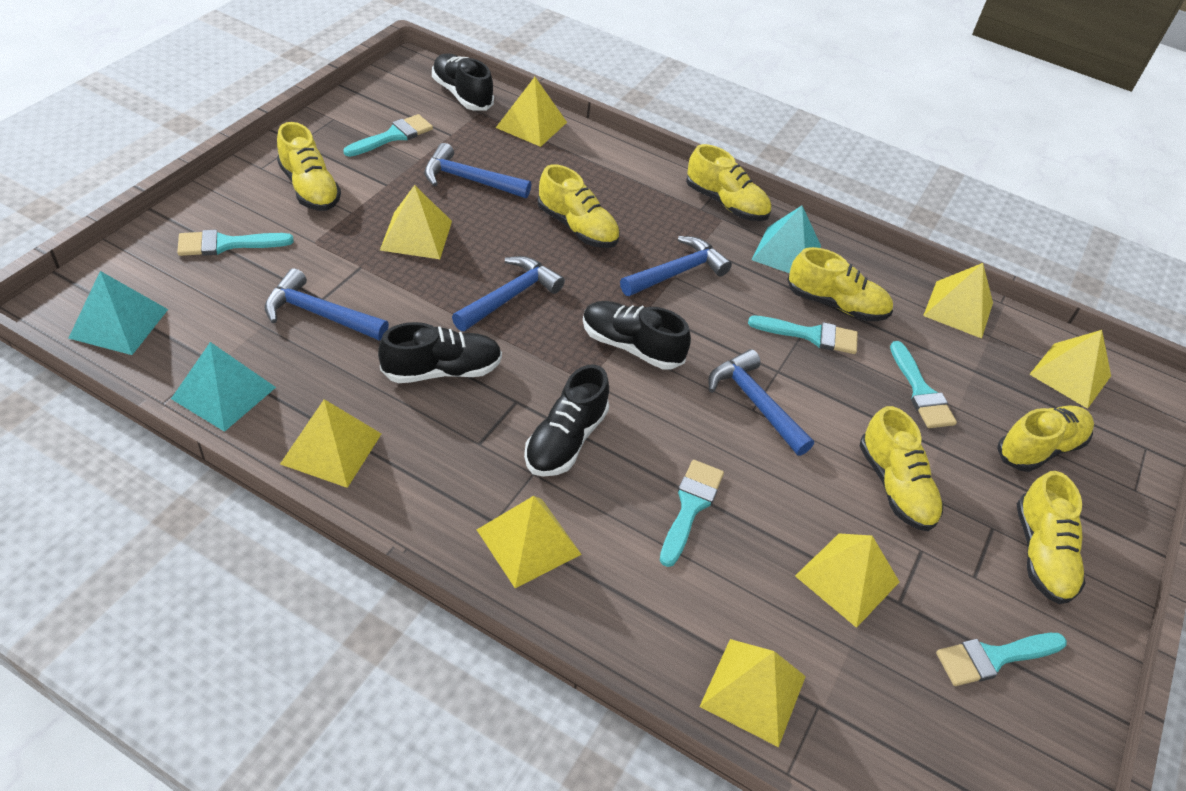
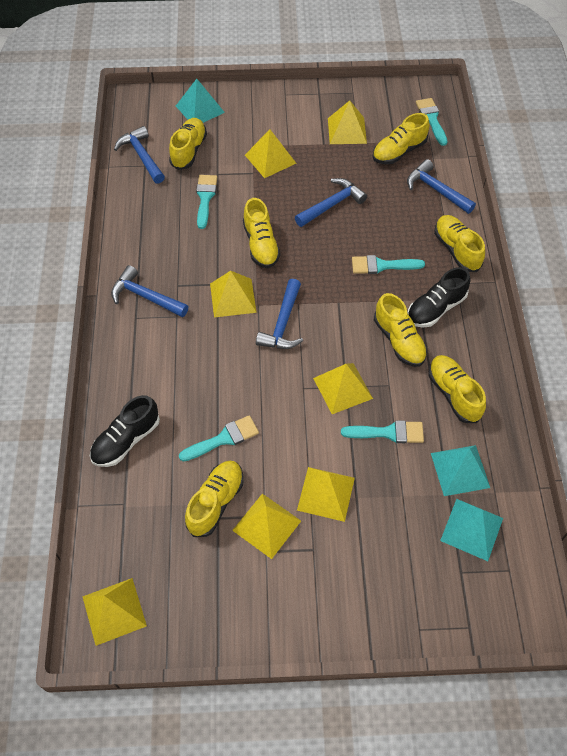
black shoe: [378,322,502,383] [432,53,494,111] [524,364,609,477] [583,301,691,369] = 4 -> [90,395,160,467] [408,267,470,328] = 2
turquoise brush: [177,230,294,256] [343,114,433,157] [660,460,724,567] [748,315,858,354] [890,341,957,428] [936,633,1067,686] = 6 -> [179,415,259,462] [196,175,217,229] [341,420,424,443] [352,255,425,274] [416,98,447,146] = 5
yellow pyramid: [280,399,381,488] [380,185,452,259] [477,496,582,588] [496,77,567,147] [699,639,806,747] [795,533,899,628] [923,263,993,339] [1029,330,1111,409] = 8 -> [82,578,147,646] [210,271,257,318] [232,494,301,559] [245,129,296,178] [297,467,355,522] [313,363,373,414] [328,100,367,144] = 7

